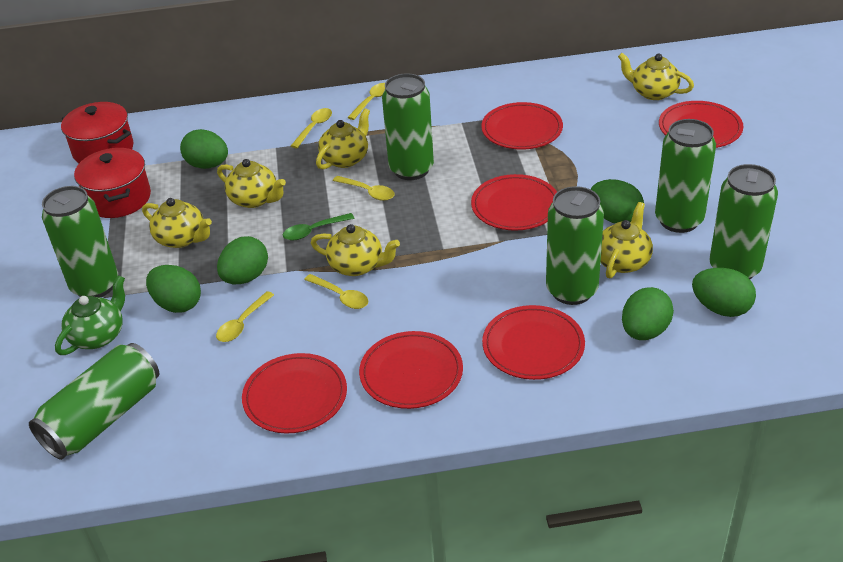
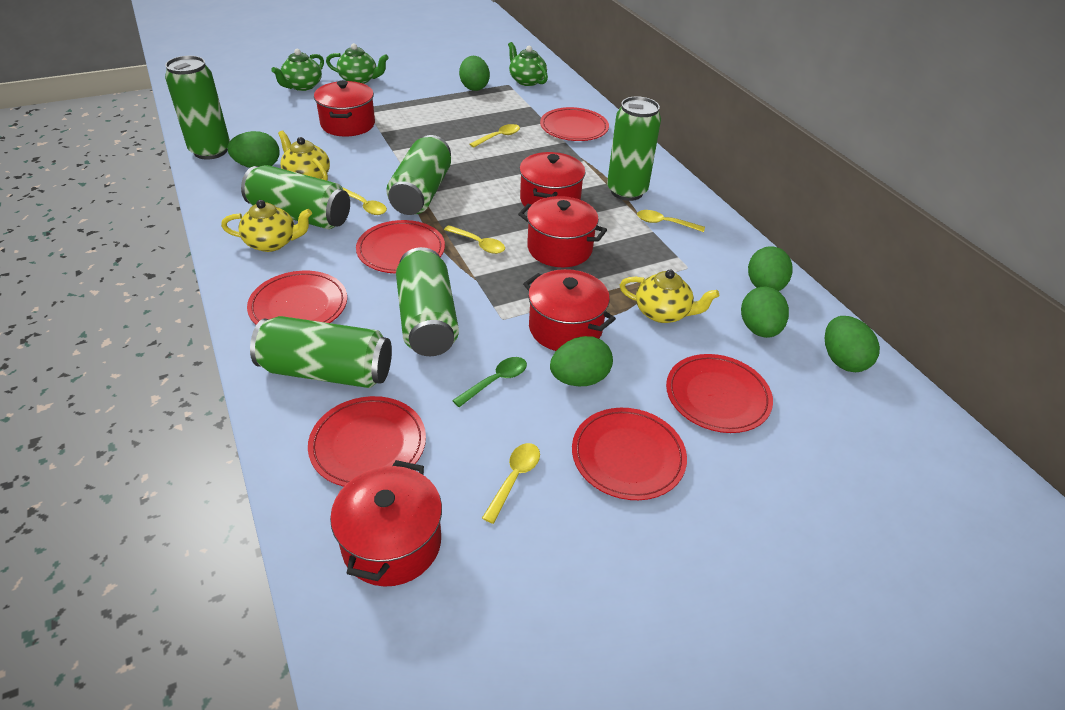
green teapot: [55,275,125,355] = 1 -> [271,49,324,91] [326,43,389,84] [508,42,548,86] = 3
red pot: [61,102,133,163] [74,148,151,218] = 2 -> [314,80,375,137] [330,460,442,586] [518,196,607,267] [519,152,585,207] [523,269,616,351] = 5
yellow teapot: [142,198,212,248] [217,159,286,208] [311,224,400,276] [316,108,370,170] [600,202,653,278] [618,53,694,100] = 6 -> [221,200,312,252] [278,131,330,181] [620,270,719,323] = 3

